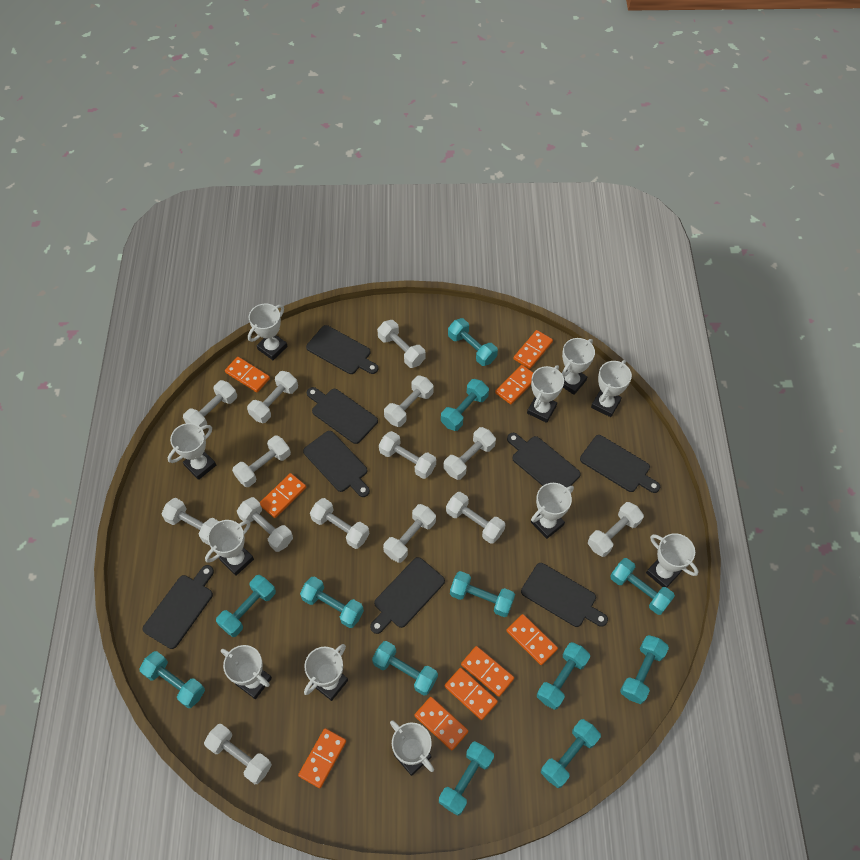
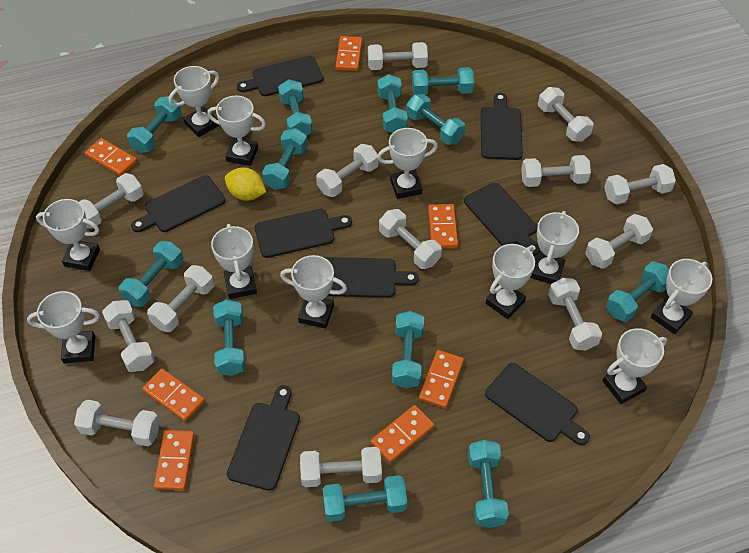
orange domino: [225,357,270,392] [260,473,306,518] [298,728,346,788] [415,697,468,750] [445,668,498,720] [461,646,514,697] [495,365,533,404] [506,614,558,665] [513,330,553,369] = 9 -> [85,138,137,176] [142,369,205,422] [154,430,194,490] [336,36,362,71] [371,405,434,463] [419,350,464,408] [428,204,458,248] = 7
white dumbbell: [161,498,219,545] [183,380,237,427] [204,724,272,784] [232,436,291,487] [237,497,293,552] [247,371,298,423] [310,498,369,549] [377,320,426,368] [379,431,436,479] [383,504,436,563] [384,375,434,427] [444,427,496,480] [446,492,505,544] [588,502,644,557] = 14 -> [74,400,160,446] [79,173,144,229] [102,300,155,372] [147,265,214,332] [300,447,382,487] [316,144,379,197] [368,42,428,70] [379,209,442,269] [521,155,591,187] [538,87,594,142] [548,278,602,350] [585,214,653,269] [604,164,676,204] = 13
yellow lemon: none = 0 -> [225,168,266,201] = 1

